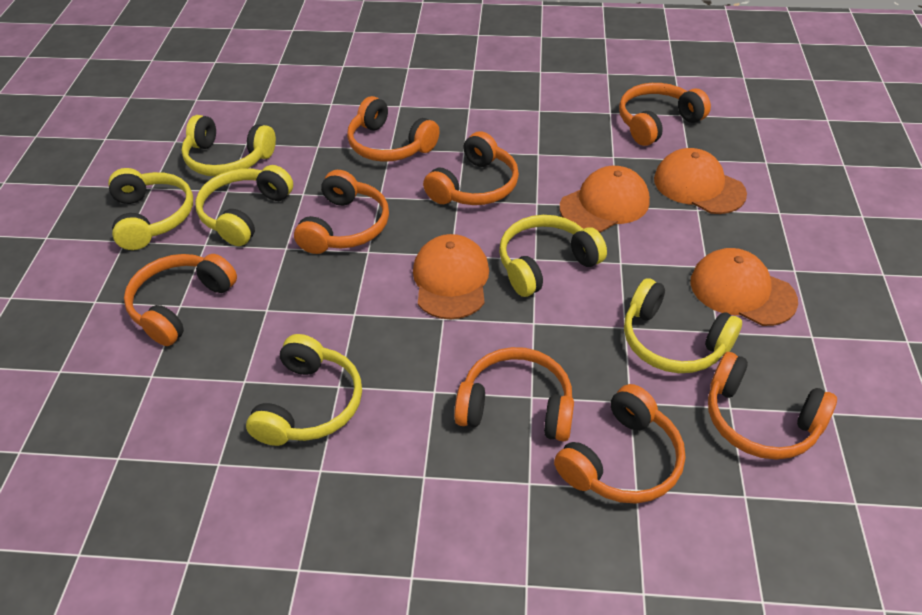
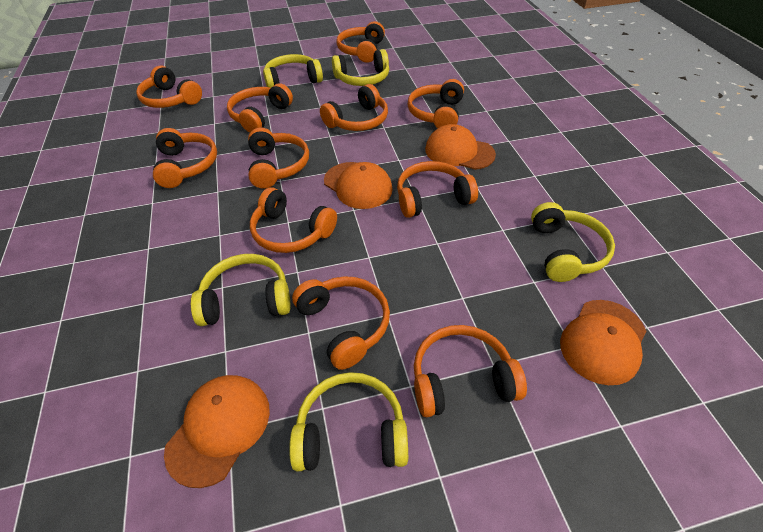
orange headphones: [124,254,237,346] [294,170,389,254] [347,96,440,162] [423,131,519,205] [454,347,574,442] [554,384,685,504] [619,83,711,146] [708,352,837,460] = 8 -> [136,66,202,108] [153,128,217,188] [227,83,293,133] [248,128,309,189] [250,187,337,253] [292,276,390,370] [320,84,388,131] [336,21,385,63] [397,161,478,218] [408,79,464,128] [414,325,527,417] = 11
yellow headphones: [108,168,193,250] [181,115,276,176] [195,165,293,246] [246,334,362,446] [499,215,607,297] [624,278,742,373] = 6 -> [191,254,291,326] [263,54,323,88] [289,372,408,471] [332,49,389,86] [531,202,615,282] = 5

